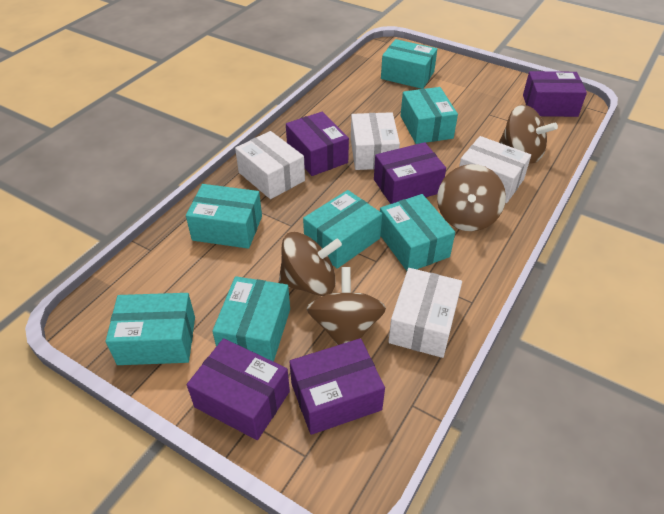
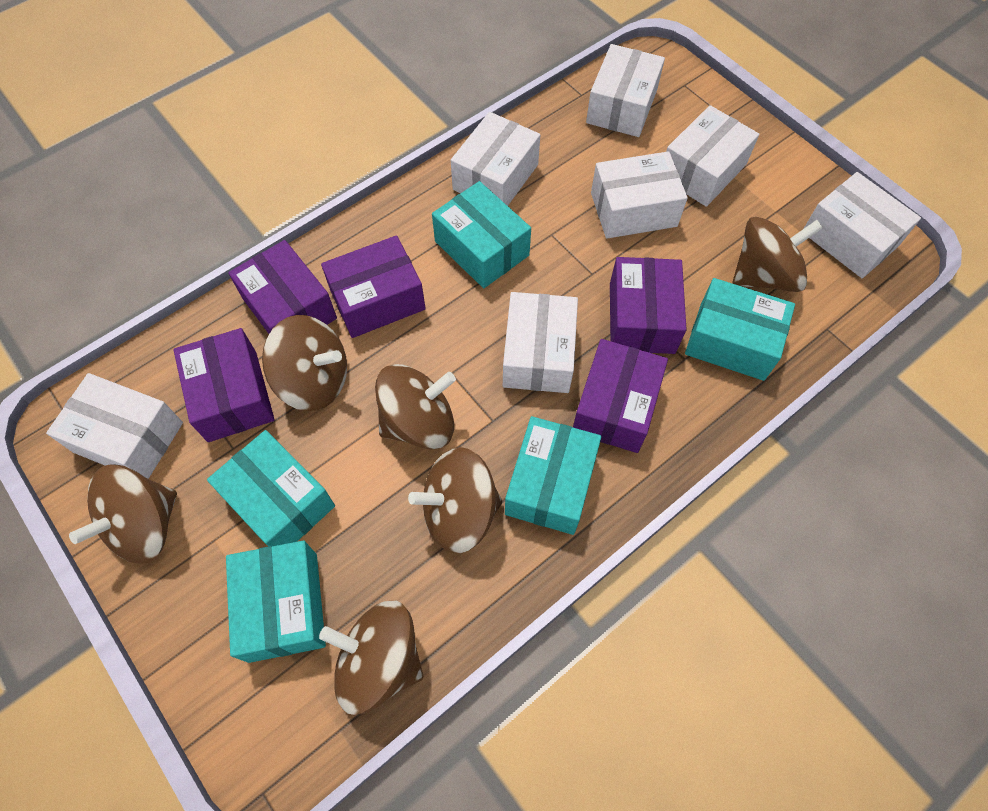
brown spinning top: [279,232,342,296] [307,267,386,345] [437,164,506,231] [499,105,558,164] = 4 -> [69,465,177,563] [262,315,347,411] [319,601,423,715] [375,364,456,450] [408,447,502,553] [733,217,823,292] = 6
turquoise box: [106,293,195,365] [186,184,262,249] [212,276,290,362] [303,190,382,269] [380,194,455,271] [381,39,437,89] [401,87,458,144] = 7 -> [207,430,335,546] [226,541,326,663] [432,181,531,288] [505,416,601,535] [685,278,795,381] = 5
white box: [235,131,305,199] [351,112,400,170] [388,268,462,358] [459,136,531,203] = 4 -> [46,373,183,479] [451,112,540,206] [503,292,578,393] [586,44,665,137] [591,151,688,238] [666,105,759,207] [803,172,921,278] = 7

